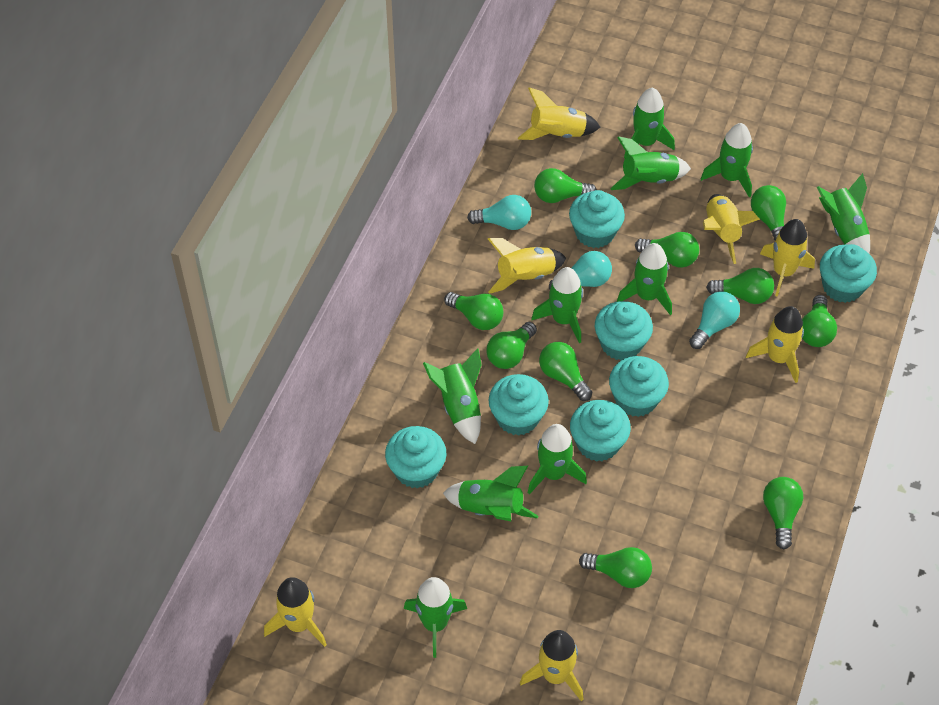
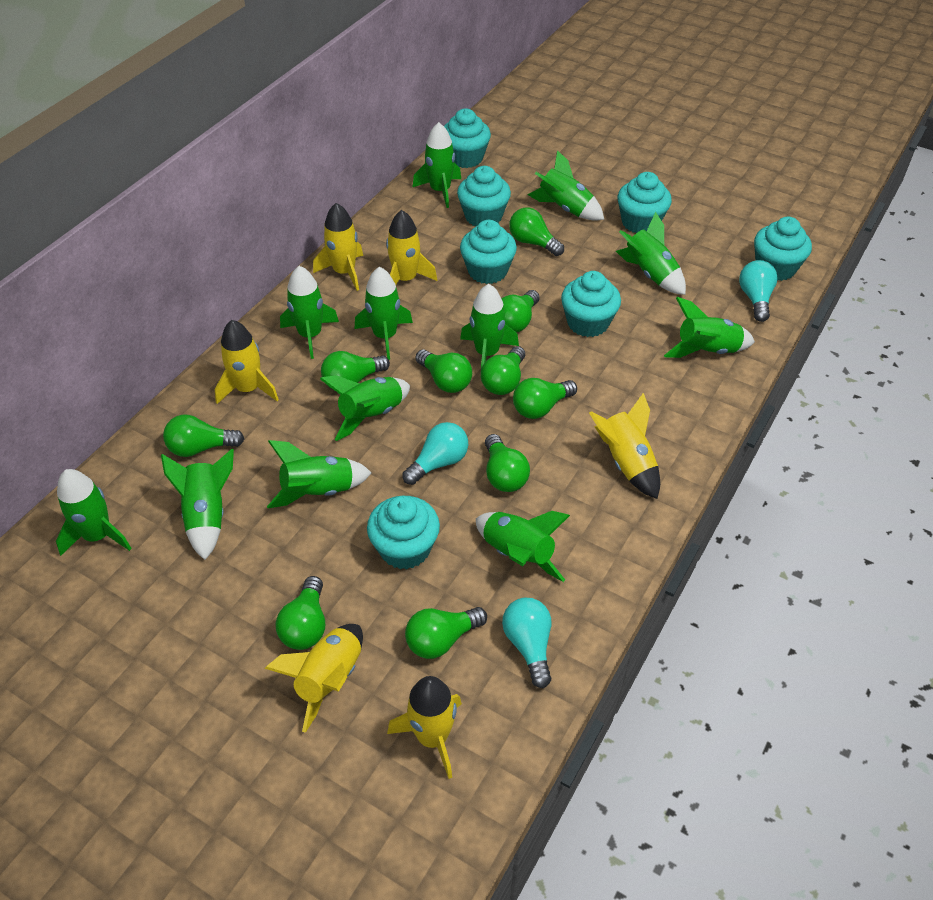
green rocket: [404,577,467,658] [423,348,482,444] [443,466,538,521] [528,424,587,495] [531,267,583,343] [610,136,691,190] [617,243,672,315] [624,88,675,158] [701,123,753,197] [817,173,870,253] = 10 -> [56,469,132,556] [161,449,234,560] [267,440,371,508] [280,266,339,359] [320,375,410,441] [355,267,413,360] [413,122,461,208] [460,284,519,369] [476,511,570,582] [528,150,604,221] [616,212,686,295] [664,297,755,358] = 12
yellow rocket: [264,577,327,647] [488,238,566,294] [518,87,600,140] [520,630,584,702] [703,194,760,264] [746,306,804,383] [760,219,815,297] = 7 -> [215,320,279,404] [265,624,363,733] [313,203,363,291] [386,210,437,285] [387,676,462,779] [589,393,660,499] = 6

